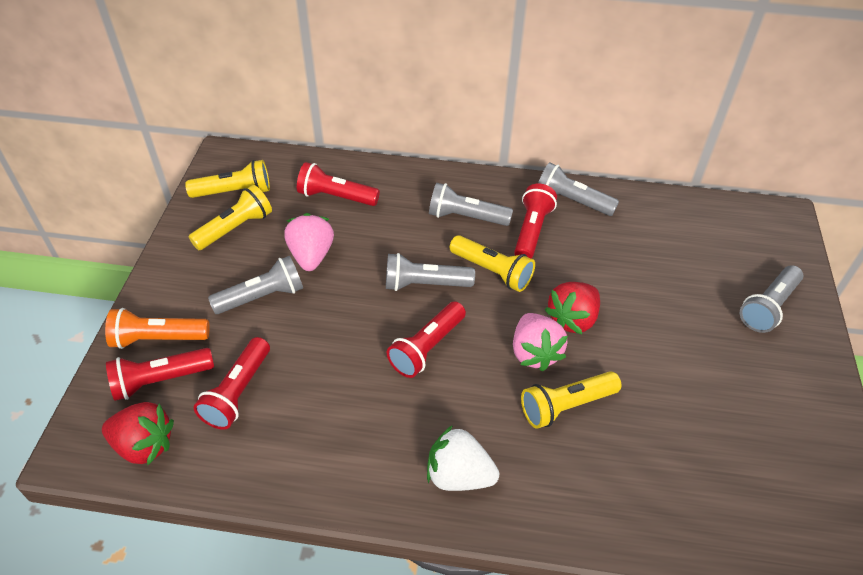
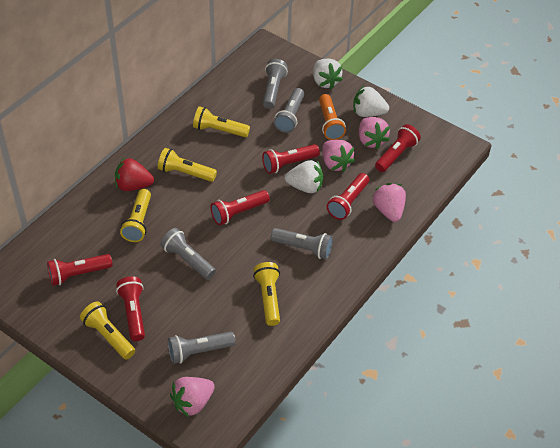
pink strawberry: [284,213,334,271] [513,313,568,372] = 2 -> [170,377,215,417] [322,140,355,172] [359,117,390,149] [372,183,406,222] = 4
red flashlight: [106,348,214,401] [194,337,270,430] [297,162,380,206] [387,301,466,378] [514,184,557,259] = 5 -> [47,254,113,286] [116,276,145,341] [210,190,270,225] [262,144,320,174] [327,173,369,220] [375,124,421,172] = 6
red strawberry: [102,402,174,465] [545,282,600,334] = 2 -> [115,158,154,191] = 1
white strawberry: [427,425,499,491] = 1 -> [285,160,323,193] [313,59,343,89] [353,86,389,117] = 3
yellow flashlight: [185,160,270,198] [189,185,272,250] [450,235,535,292] [521,371,621,429] = 4 -> [80,301,135,360] [120,189,151,242] [158,148,217,182] [193,106,250,137] [253,262,280,326] = 5

